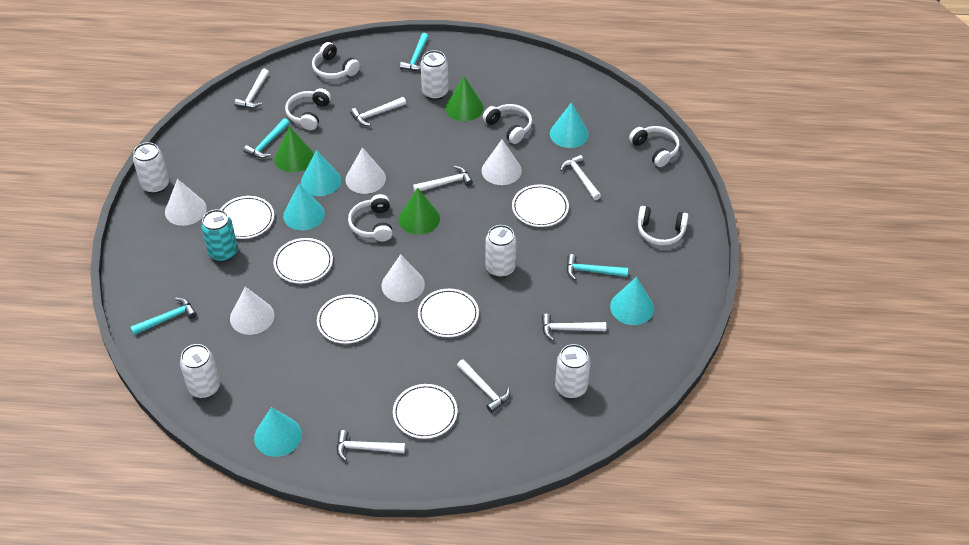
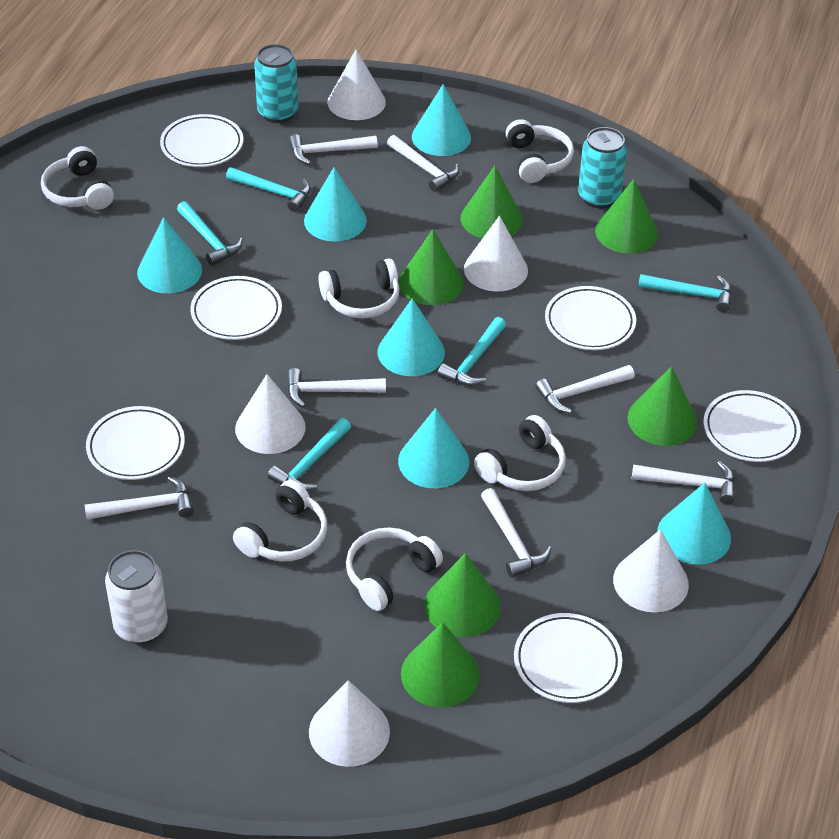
green cone: [274,126,314,172] [399,188,440,235] [445,77,484,121] = 3 -> [399,229,464,305] [401,622,480,707] [424,553,501,637] [461,166,523,238] [595,179,658,254] [627,366,697,446] = 6
turquoise can: [201,209,238,262] = 1 -> [254,44,298,123] [578,127,627,208] = 2
turquoise cone: [254,407,302,457] [283,184,325,230] [301,150,341,196] [550,102,589,148] [610,277,654,325] = 5 -> [137,217,202,293] [304,167,367,242] [378,298,445,376] [398,408,469,488] [412,84,471,156] [657,483,731,565] = 6
turquoise hammer: [130,297,197,335] [243,118,290,158] [400,33,429,71] [566,254,628,280] = 4 -> [177,201,243,266] [226,167,311,212] [268,418,351,491] [437,317,506,386] [638,274,732,312] = 5
white can: [133,142,169,194] [180,344,220,399] [421,50,449,100] [486,225,516,278] [555,344,590,399] = 5 -> [105,550,168,644] = 1

